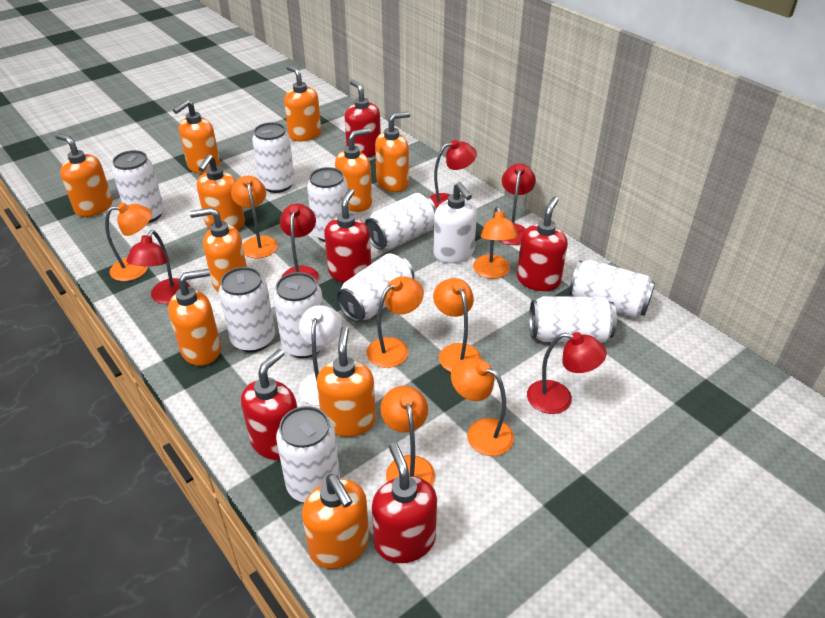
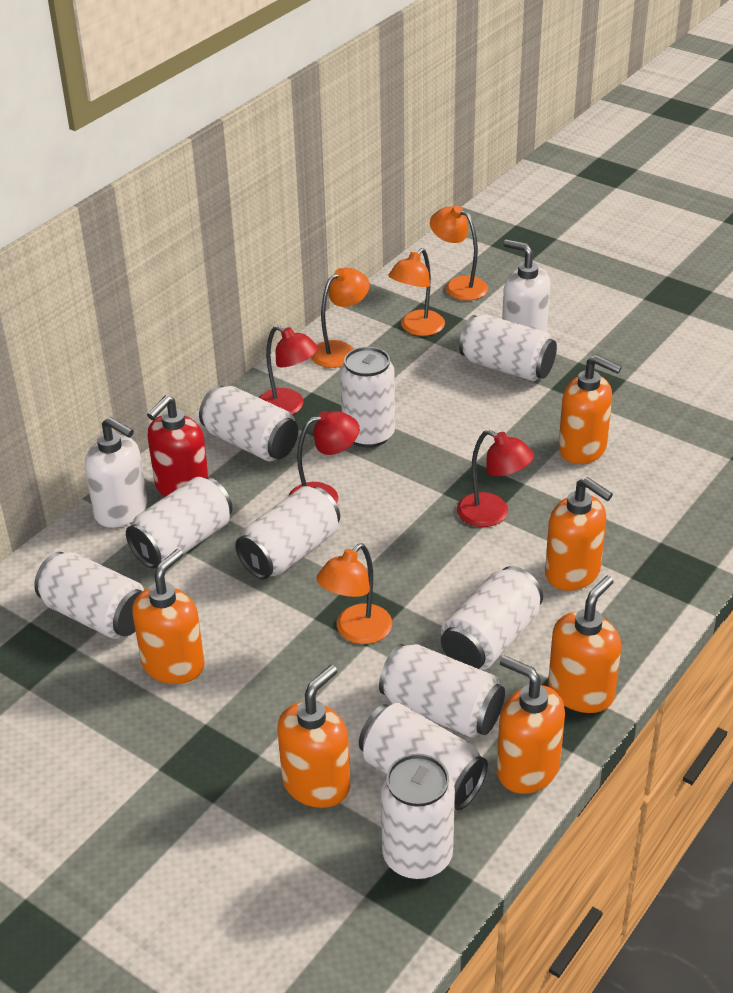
orange lamp: [105,203,152,281] [231,176,278,258] [366,276,424,368] [381,386,435,485] [433,278,481,372] [451,358,514,456] [473,206,518,279] = 7 -> [311,268,369,368] [316,543,392,644] [389,248,445,336] [430,206,488,300] = 4
orange soap dispenser: [55,133,112,217] [168,269,221,366] [173,100,221,174] [190,208,247,293] [197,154,245,230] [284,65,321,141] [302,474,369,569] [317,326,376,437] [335,128,372,212] [375,111,411,192] = 10 -> [132,549,205,684] [277,665,350,808] [497,655,565,794] [545,477,613,591] [548,576,621,713] [559,355,622,464] = 6
red lamp: [126,230,190,304] [280,204,319,282] [429,140,477,209] [498,164,536,245] [527,332,607,414] = 5 -> [259,326,318,415] [288,411,359,504] [457,430,534,527] = 3
red soap dispenser: [241,349,297,460] [324,189,371,282] [345,79,381,158] [372,442,437,563] [517,197,568,291] = 5 -> [147,395,209,497] = 1
white lamp: [299,305,342,406] = 1 -> none = 0
white soap dispenser: [433,182,477,263] = 1 -> [85,417,147,528] [502,239,550,332] = 2

